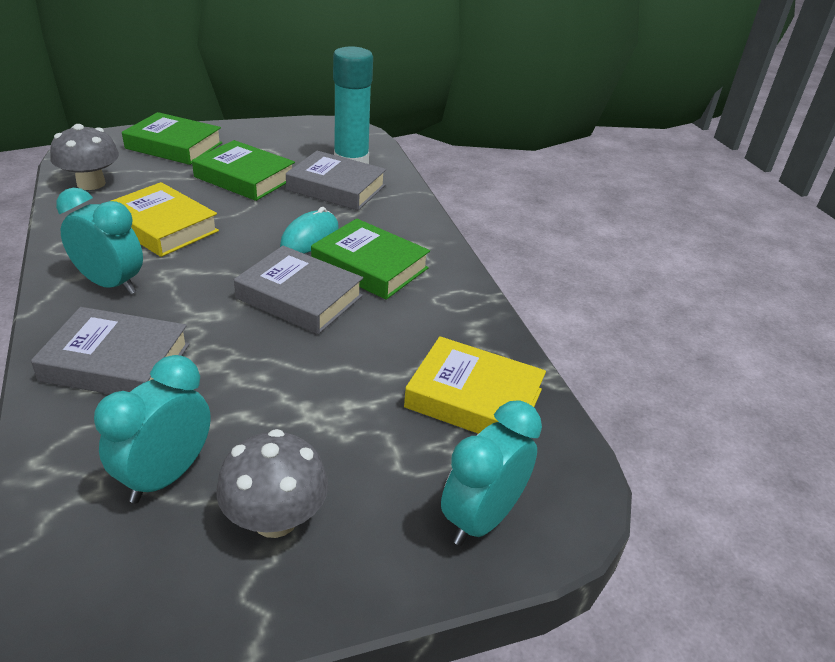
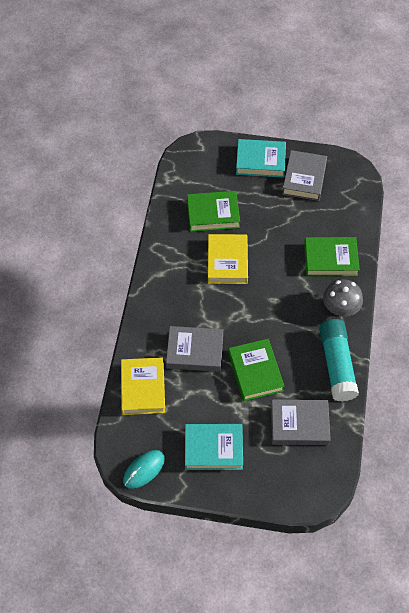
grey mushroom: [50,124,119,190] [216,429,328,538] = 2 -> [323,279,363,317] = 1
turquoise book: none = 0 -> [185,424,243,470] [236,139,286,178] = 2
turquoise clock: [56,188,143,294] [94,355,211,503] [441,400,542,546] = 3 -> none = 0

